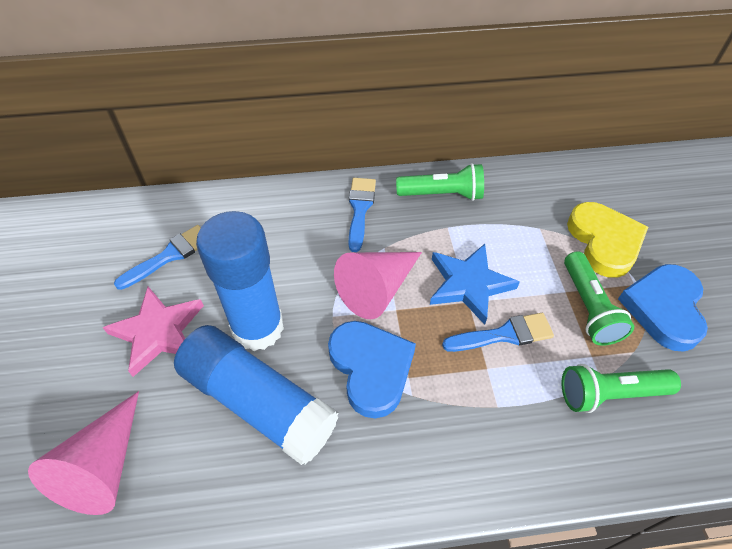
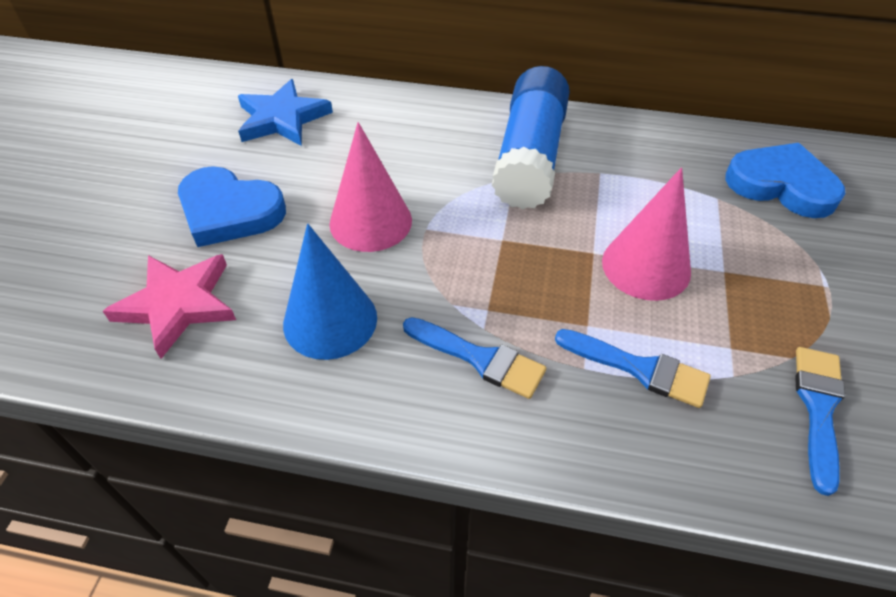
blue cone: none = 0 -> [283,224,377,360] = 1
blue glue stick: [174,325,339,465] [196,211,284,351] = 2 -> [491,66,570,209] = 1
green flashlight: [396,163,484,201] [561,364,681,413] [564,251,634,346] = 3 -> none = 0
yellow heart: [567,202,648,278] = 1 -> none = 0

